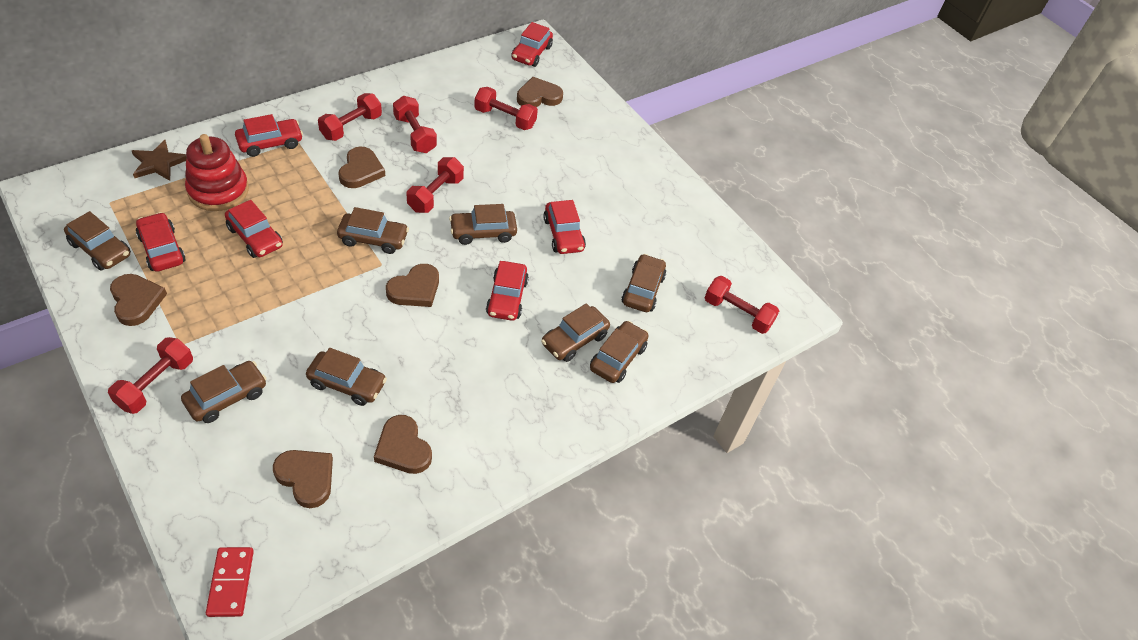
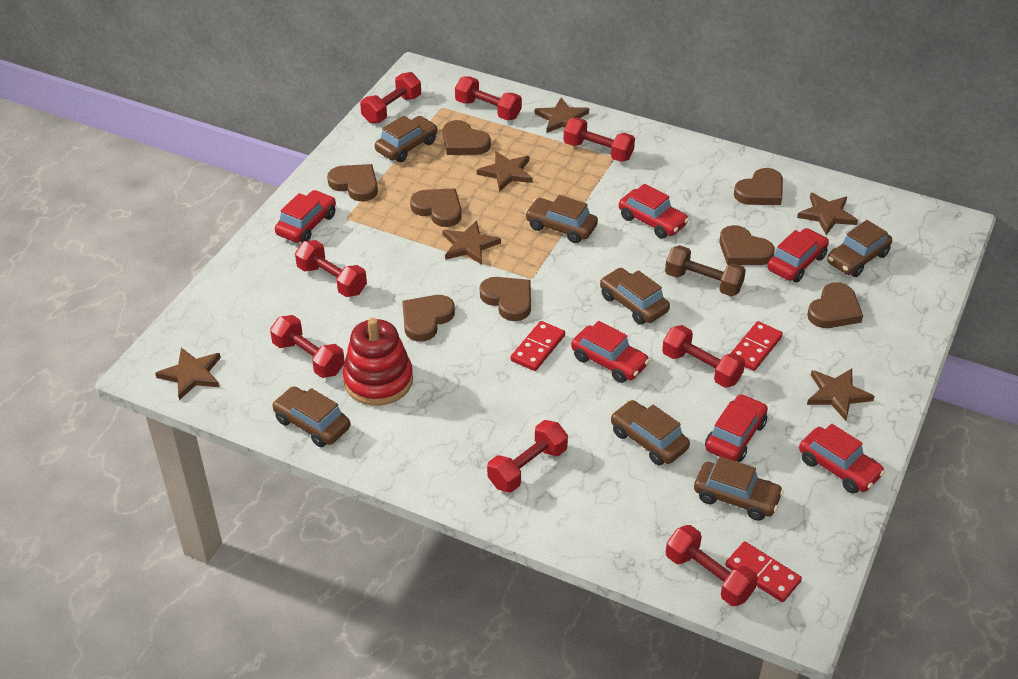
brown car: [64,211,131,270] [181,361,267,423] [306,348,387,406] [337,207,409,254] [449,204,517,245] [541,303,610,362] [590,321,649,383] [622,254,666,312] = 8 -> [272,386,351,447] [375,116,438,162] [525,195,598,243] [600,268,670,325] [611,400,690,465] [694,456,784,521] [827,220,892,277] = 7
brown dumbbell: none = 0 -> [665,245,746,296] = 1
brown heart: [110,274,167,326] [273,450,333,508] [338,147,385,188] [374,415,432,474] [386,264,439,307] [517,77,563,107] = 6 -> [327,164,378,201] [402,295,455,342] [410,189,462,227] [443,120,491,155] [480,277,531,321] [720,225,775,265] [734,168,783,205] [807,282,863,328] = 8
brown star: [132,140,187,181] = 1 -> [155,348,221,400] [442,220,501,265] [477,151,533,191] [535,97,589,133] [797,193,858,235] [807,368,875,421] = 6
red domino: [206,547,254,617] = 1 -> [511,321,565,371] [725,541,802,602] [731,321,783,371] = 3
red dumbbell: [108,337,193,414] [318,93,382,141] [393,96,437,153] [407,157,464,213] [474,87,538,130] [705,276,779,334] = 6 -> [270,315,345,378] [295,240,367,297] [360,72,421,123] [455,76,522,120] [487,420,568,493] [564,118,635,162] [662,325,745,388] [666,525,758,606] = 8

